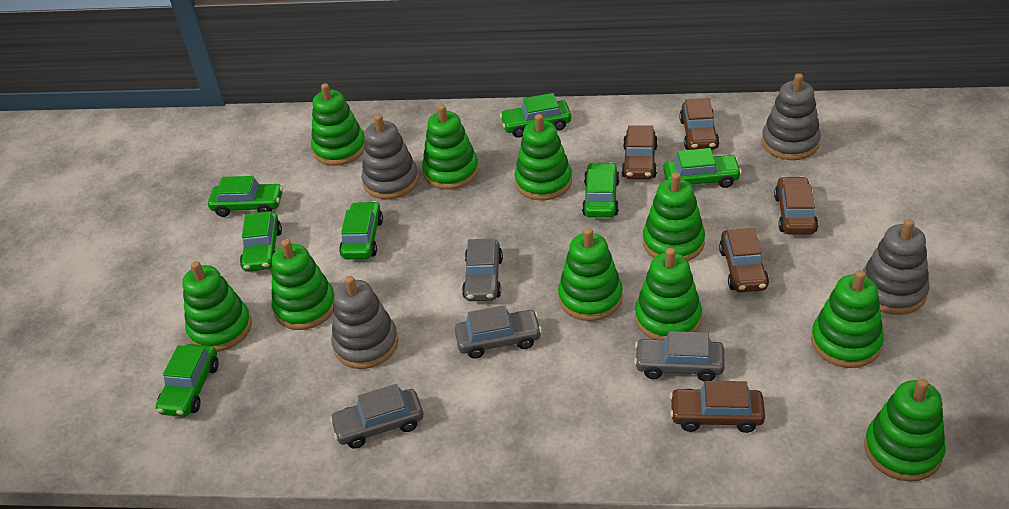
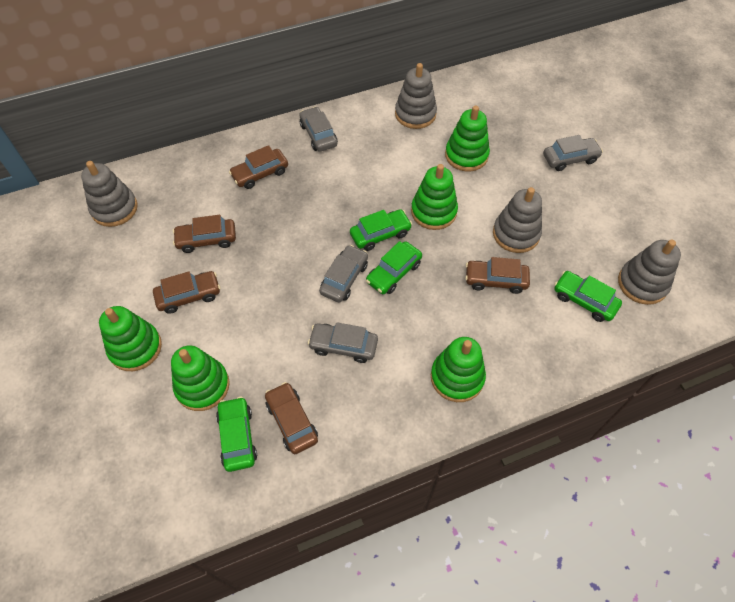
green car: [156,344,219,417] [208,176,283,217] [240,211,282,272] [339,201,383,259] [500,93,571,138] [582,162,620,218] [663,148,742,188] = 7 -> [216,397,257,472] [350,209,412,251] [366,241,422,294] [554,271,622,322] = 4
green stacking toy: [182,261,252,352] [271,239,334,330] [311,83,365,166] [422,105,479,190] [514,114,572,201] [558,228,623,321] [635,248,702,340] [643,172,705,261] [811,270,884,368] [864,378,946,482] = 10 -> [99,306,162,371] [171,345,230,411] [411,164,458,230] [431,337,486,402] [445,105,490,171] = 5

